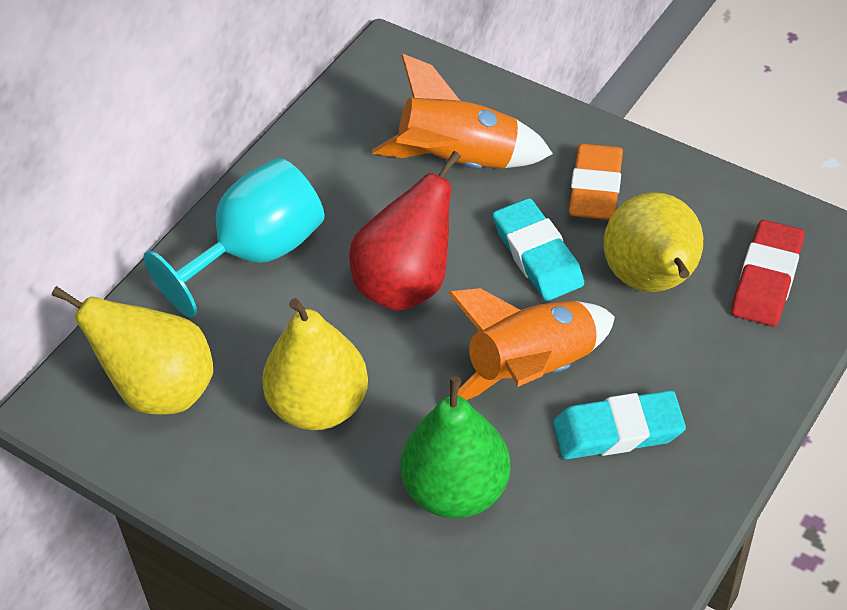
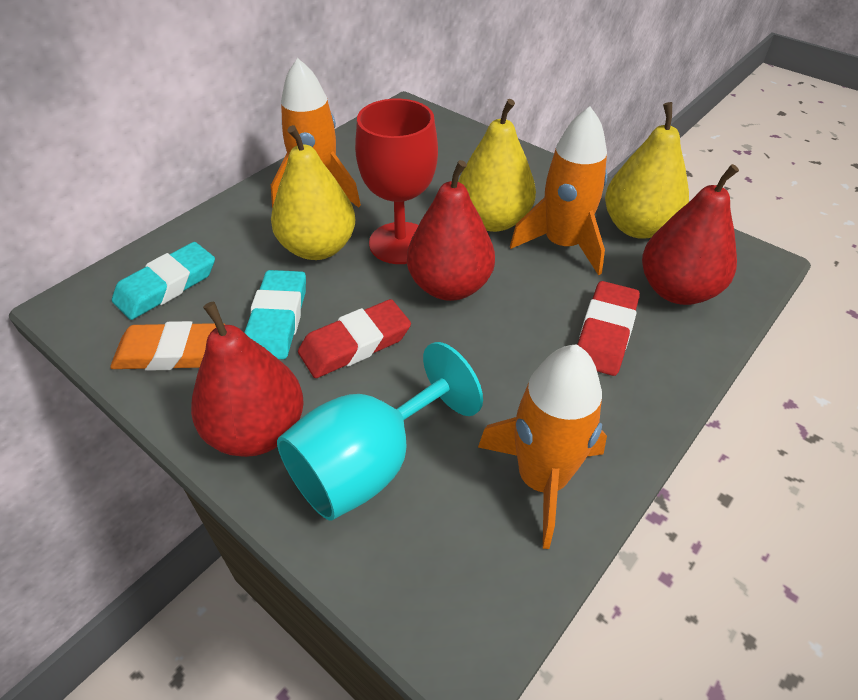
green pear: [400,376,511,518] = 1 -> none = 0
orange rocket: [372,53,553,169] [448,288,615,400] = 2 -> [271,58,361,208] [478,344,607,549] [510,106,608,275] = 3
red eraser: [731,220,804,327] = 1 -> [298,299,411,378] [577,281,640,376] = 2
red goblet: none = 0 -> [355,99,438,264] = 1
red pear: [349,151,461,311] = 1 -> [191,302,304,457] [407,160,495,301] [642,164,739,305] = 3

